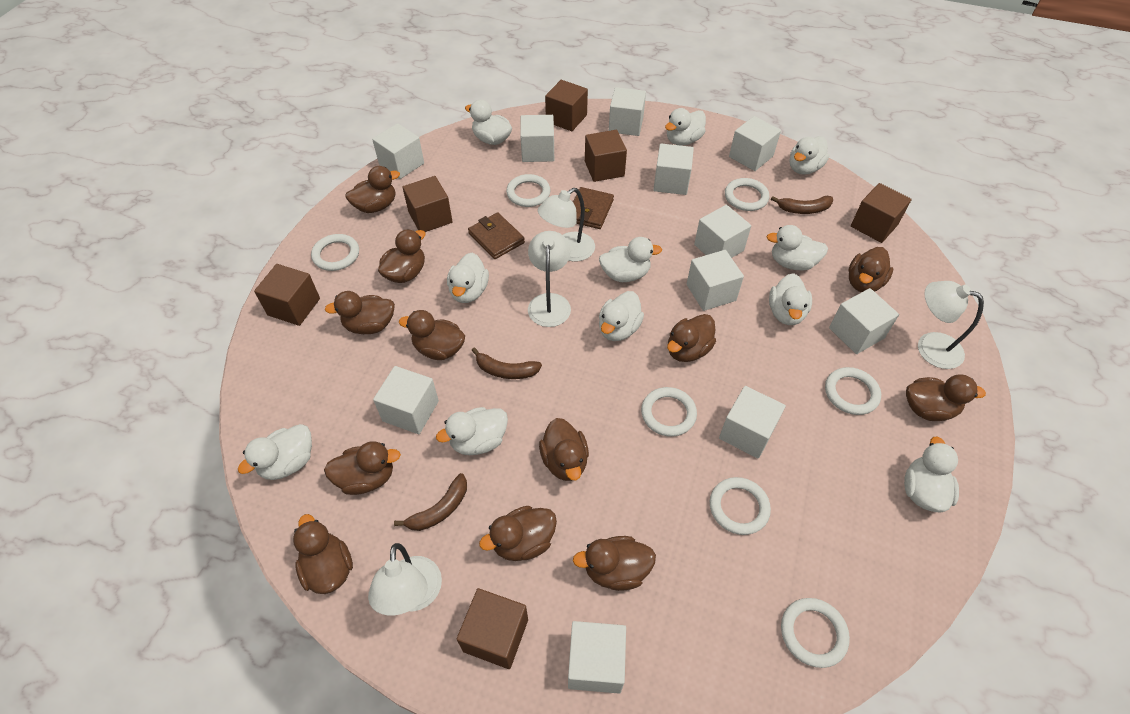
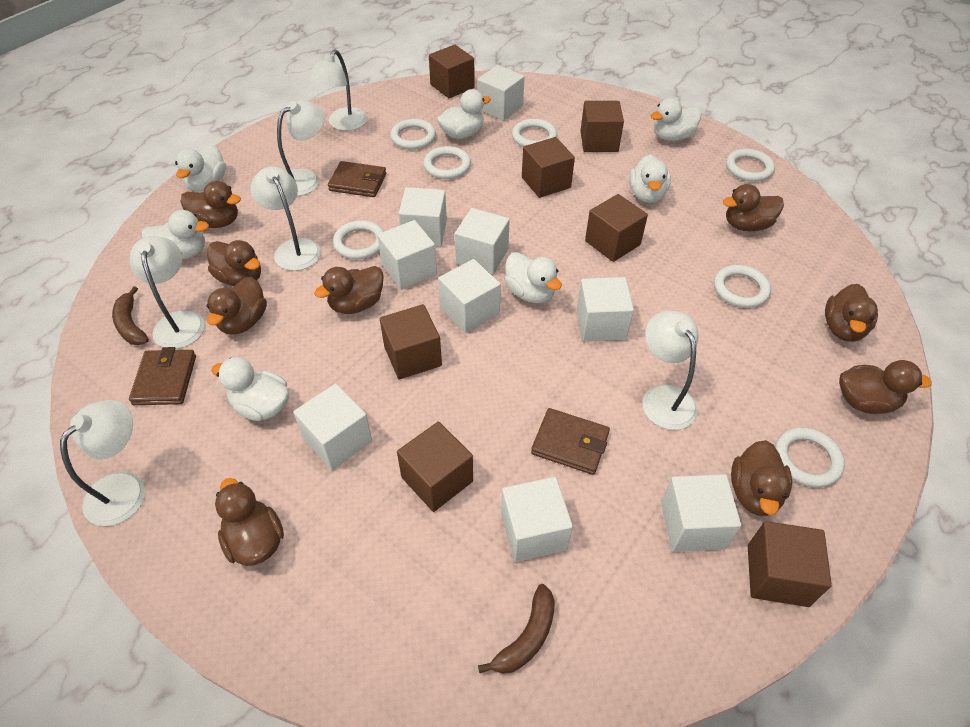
brown banana: [394,473,467,531] [471,347,542,379] [771,196,833,214] = 3 -> [112,286,149,345] [478,584,555,674] = 2
brown cube: [254,264,320,326] [402,176,453,232] [457,588,528,669] [545,80,588,131] [585,130,627,182] [851,183,912,243] = 6 -> [380,304,442,380] [397,421,473,512] [429,45,475,98] [522,137,575,198] [580,101,624,152] [585,194,648,262] [748,521,832,607] = 7
brown duck: [293,514,353,594] [324,442,401,495] [325,291,395,334] [345,166,400,213] [378,229,426,283] [399,310,465,360] [479,506,557,561] [539,418,589,481] [573,536,656,591] [667,314,716,362] [849,247,893,292] [906,374,986,421] = 12 -> [180,181,241,228] [206,277,267,334] [207,240,261,286] [215,478,284,566] [314,266,384,314] [723,184,784,231] [731,440,792,516] [825,284,878,342] [839,360,932,414] = 9
brown wallet: [468,212,525,259] [573,187,614,229] = 2 -> [129,347,196,405] [328,161,386,197] [531,408,610,475] = 3
white cube: [372,123,424,179] [373,366,439,434] [520,115,554,162] [568,621,626,693] [609,87,646,136] [653,143,694,195] [687,250,744,311] [694,205,751,258] [719,386,786,459] [729,116,781,171] [829,288,899,354] = 11 -> [293,383,372,470] [377,220,437,290] [399,187,447,247] [438,259,501,333] [455,208,510,275] [477,65,525,121] [501,477,573,562] [577,277,634,341] [661,474,741,552] = 9
white duck: [238,424,312,480] [436,407,508,455] [447,253,489,303] [465,100,512,145] [599,237,662,282] [599,291,644,341] [665,108,706,146] [767,225,828,271] [769,273,812,325] [790,136,829,175] [904,437,959,513] = 11 -> [142,210,209,260] [175,145,226,192] [211,357,289,421] [437,89,491,139] [504,252,562,303] [629,154,671,203] [651,98,702,141] = 7
white lamp: [368,543,442,615] [528,231,571,327] [538,188,595,262] [918,281,984,369] = 4 -> [60,400,146,526] [130,236,205,349] [250,167,321,271] [277,101,325,196] [308,50,367,131] [642,311,698,430] = 6

